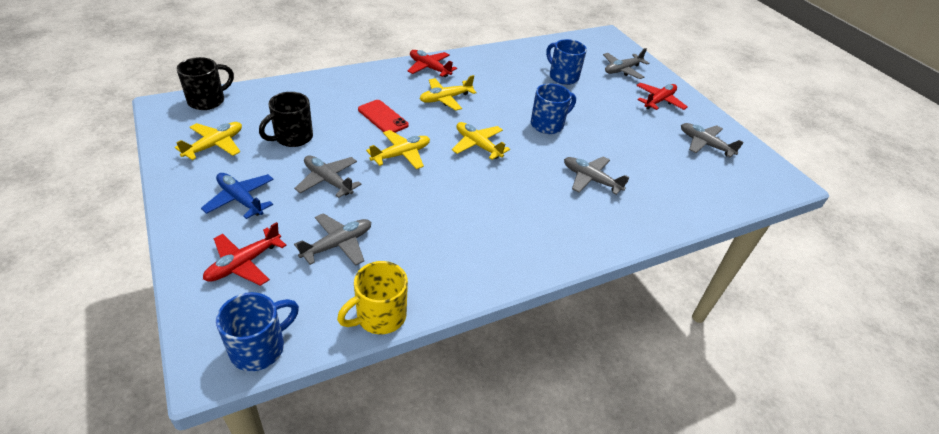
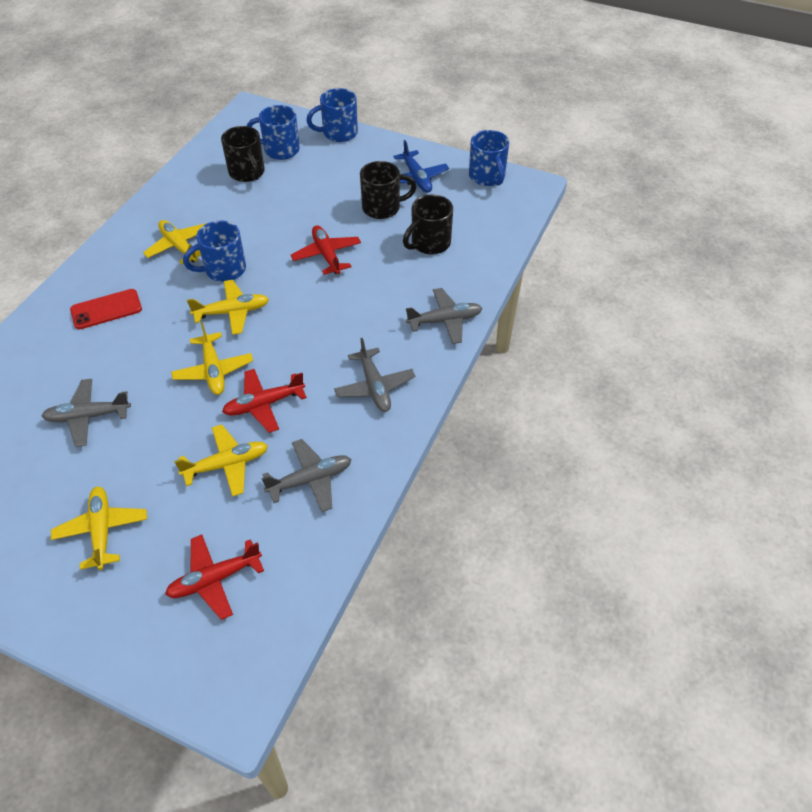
black mug: [177,57,234,110] [259,92,313,147] = 2 -> [221,126,265,182] [360,161,417,219] [403,195,453,255] = 3
blue mug: [216,292,299,371] [531,83,576,134] [546,39,587,85] = 3 -> [183,220,246,282] [247,105,300,160] [306,88,358,142] [469,130,509,186] = 4
grey plane: [294,155,362,198] [294,213,371,266] [564,156,629,195] [603,48,649,79] [681,123,744,157] = 5 -> [42,379,131,447] [261,439,352,512] [334,338,415,412] [406,288,482,344] = 4
yellow mug: [337,261,408,334] = 1 -> none = 0
yellow plane: [175,122,242,160] [366,130,430,169] [420,75,477,111] [452,122,510,160] = 4 -> [51,486,147,570] [143,220,206,264] [171,322,253,395] [174,424,268,497] [187,280,269,335] = 5

